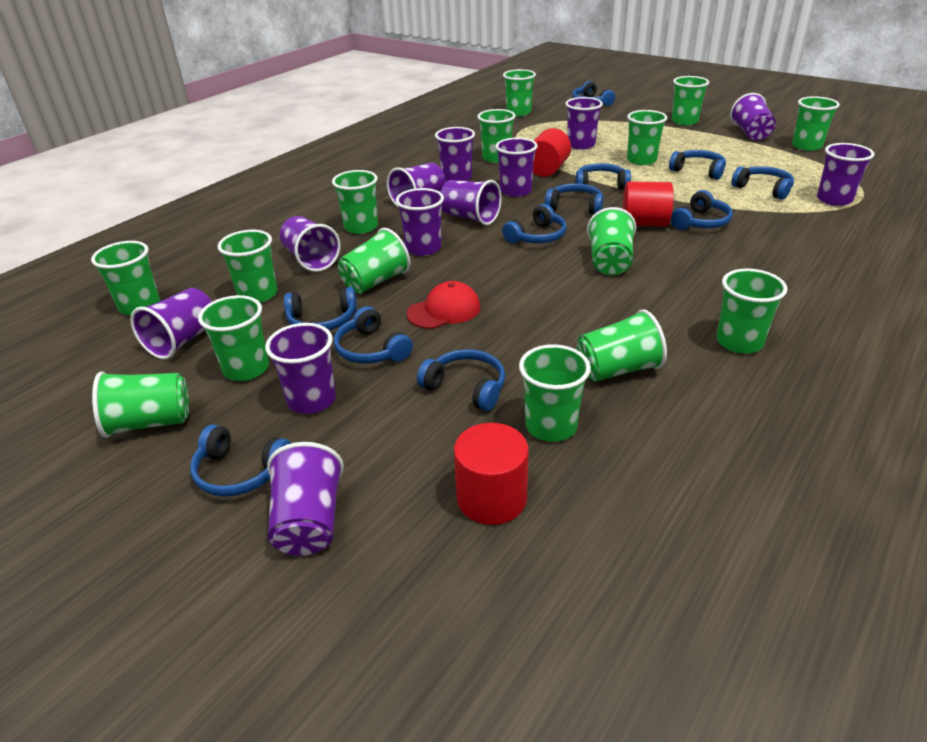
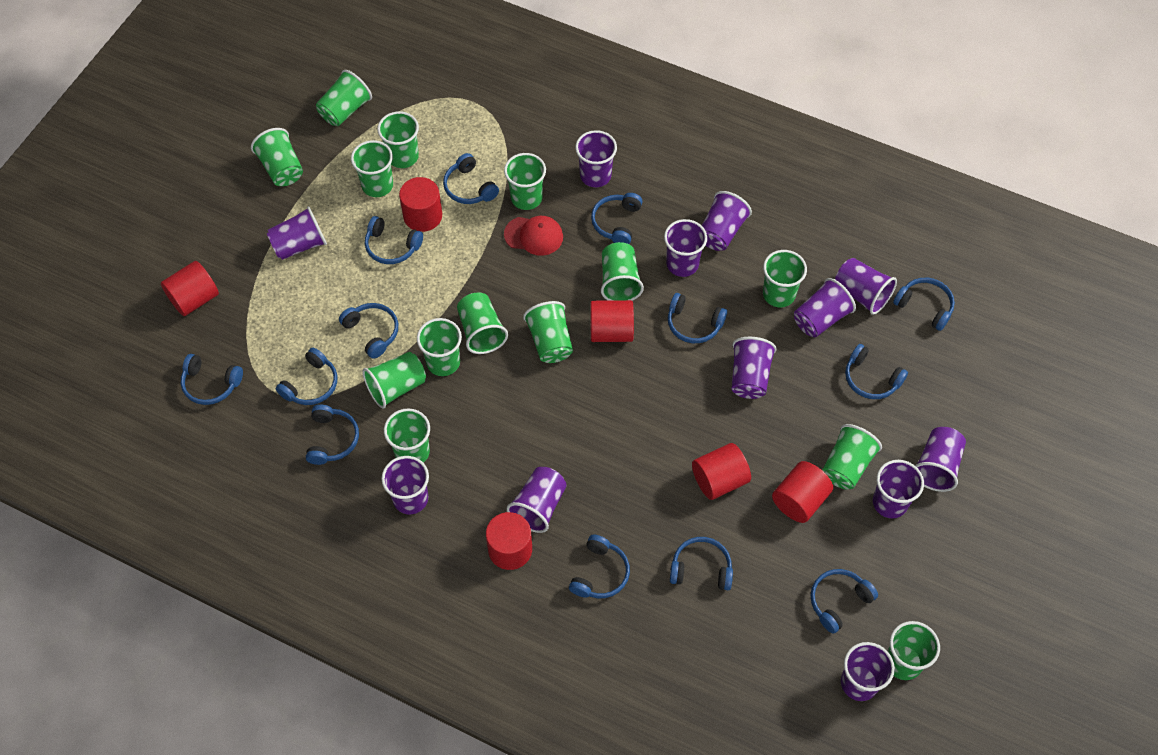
blue headphones: [190,424,291,497] [284,287,357,330] [334,306,413,364] [417,349,505,411] [502,204,566,244] [545,183,603,214] [572,81,615,106] [575,163,631,190] [669,150,726,180] [671,190,733,230] [731,166,794,200] = 11 -> [181,354,243,405] [276,348,337,405] [306,405,359,465] [339,303,398,359] [365,216,423,264] [443,153,499,204] [569,535,630,598] [591,193,642,244] [668,293,727,343] [670,537,733,590] [811,569,878,634] [845,344,908,399] [893,278,955,331] = 13
green cup: [91,241,160,315] [92,372,189,438] [198,295,269,381] [217,230,278,303] [332,170,378,234] [338,228,410,294] [477,109,515,163] [503,69,536,116] [519,344,591,442] [577,309,667,382] [587,207,636,275] [627,110,667,165] [672,76,709,125] [717,268,788,354] [792,96,840,151] = 15 -> [251,128,303,186] [316,70,372,126] [351,140,393,197] [362,352,426,409] [377,111,419,168] [384,408,430,463] [417,318,462,376] [457,293,508,354] [504,153,546,210] [523,301,573,363] [601,242,644,301] [763,250,807,307] [822,424,882,489] [888,621,940,680] = 14
red cylinder: [454,423,529,525] [533,128,571,177] [623,182,674,226] = 3 -> [161,261,219,316] [399,177,442,232] [486,512,532,570] [590,300,634,342] [692,443,751,500] [772,461,833,523] = 6

